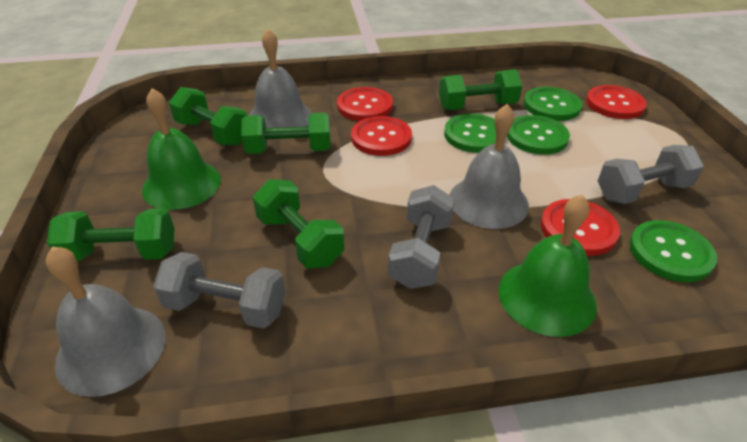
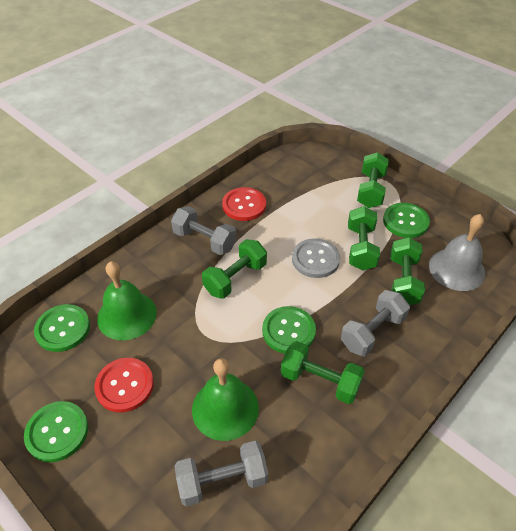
grey bell: [46,246,166,397] [249,29,312,128] [449,104,529,229] = 3 -> [429,214,485,291] = 1
grey button: none = 0 -> [292,238,340,278] = 1
red button: [337,87,393,121] [351,116,412,156] [541,199,620,256] [586,85,647,119] = 4 -> [94,358,154,413] [222,187,266,221] = 2

